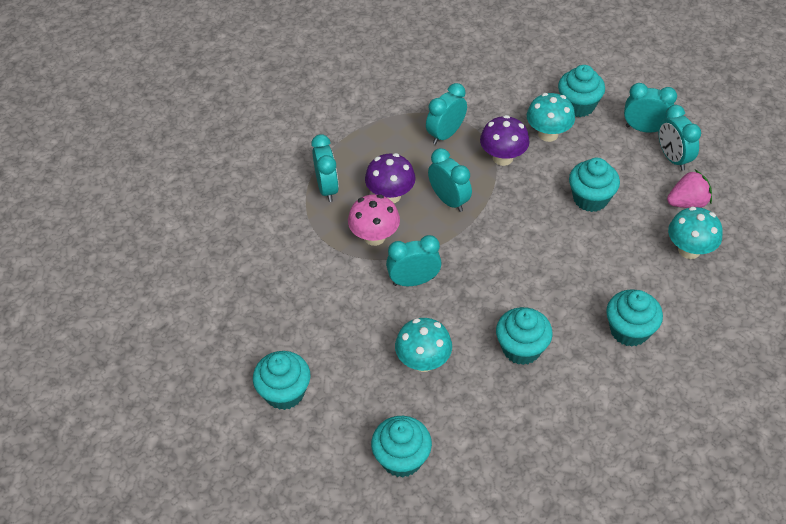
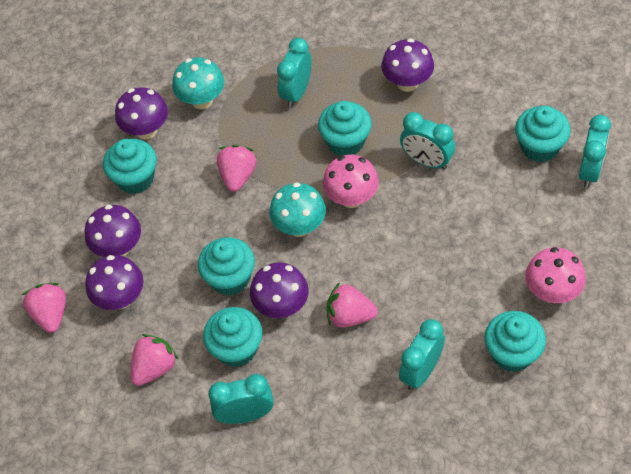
pink mushroom: [348,194,400,246] = 1 -> [323,155,379,208] [525,247,586,303] = 2
pink strawberry: [667,170,712,208] = 1 -> [22,283,66,333] [131,334,179,386] [217,145,257,192] [327,282,378,328] = 4
purple mushroom: [365,153,416,203] [480,115,530,166] = 2 -> [84,205,141,257] [85,255,144,310] [115,87,168,139] [250,263,309,318] [381,38,434,92] = 5
turquoise clock: [311,134,339,202] [386,235,442,286] [426,83,467,145] [428,148,472,212] [624,83,677,133] [658,105,701,171] = 6 -> [208,374,274,424] [277,38,312,108] [399,319,445,390] [400,112,455,170] [579,115,611,188] = 5
turquoise mushroom: [395,318,452,372] [527,93,575,142] [668,206,723,259] = 3 -> [172,57,225,109] [269,182,326,237] = 2

